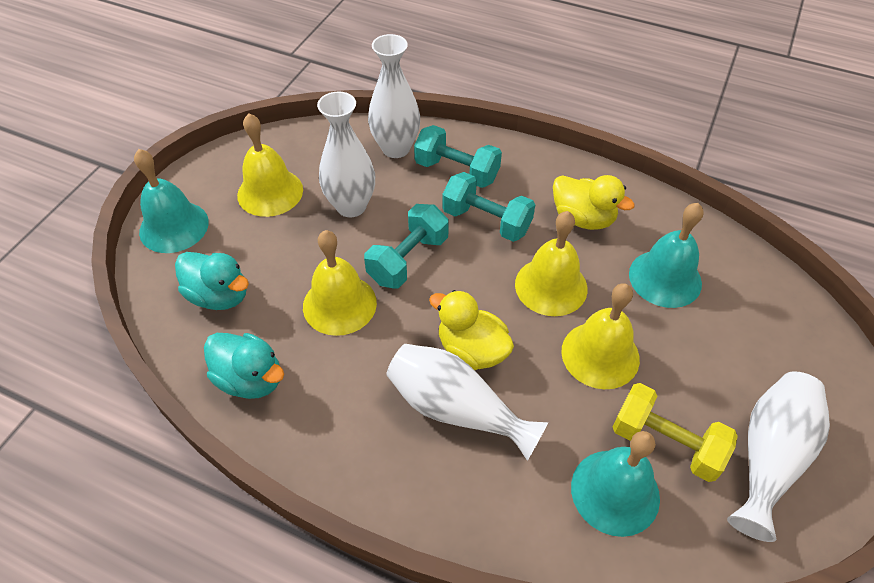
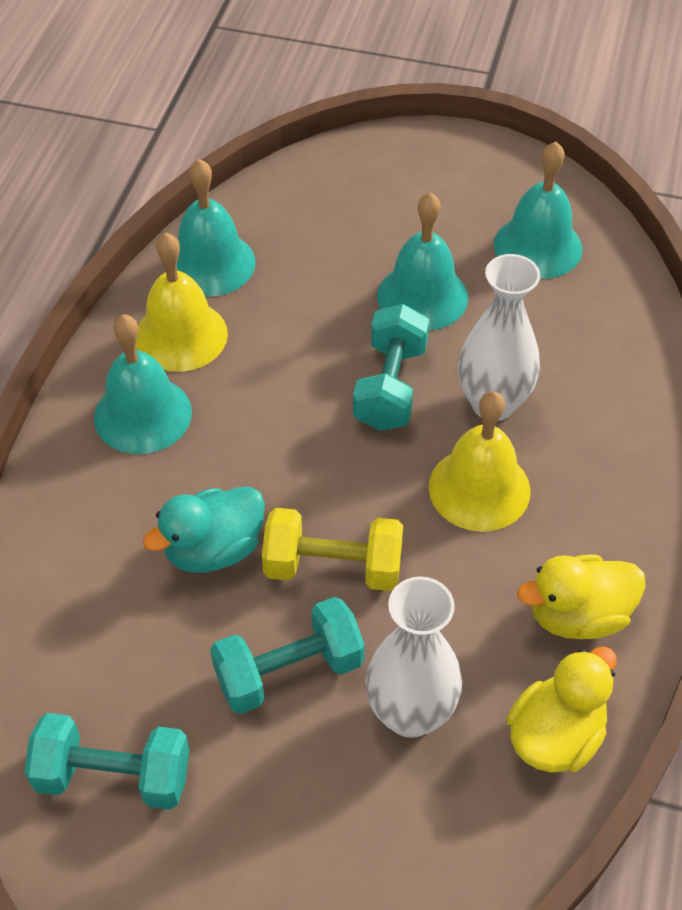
turquoise bell: [134,149,209,253] [571,431,660,537] [629,203,704,308] = 3 -> [94,314,192,454] [177,159,256,297] [377,192,468,331] [494,142,582,279] = 4
turquoise duck: [175,252,249,310] [204,333,284,399] = 2 -> [143,486,265,573] = 1
white vase: [317,91,375,218] [368,34,420,158] [386,344,548,461] [727,371,830,542] = 4 -> [365,576,462,738] [458,254,540,421] = 2
yellow bell: [237,114,303,217] [303,230,377,336] [515,211,588,316] [561,283,640,389] = 4 -> [136,233,228,372] [429,391,531,532] = 2

